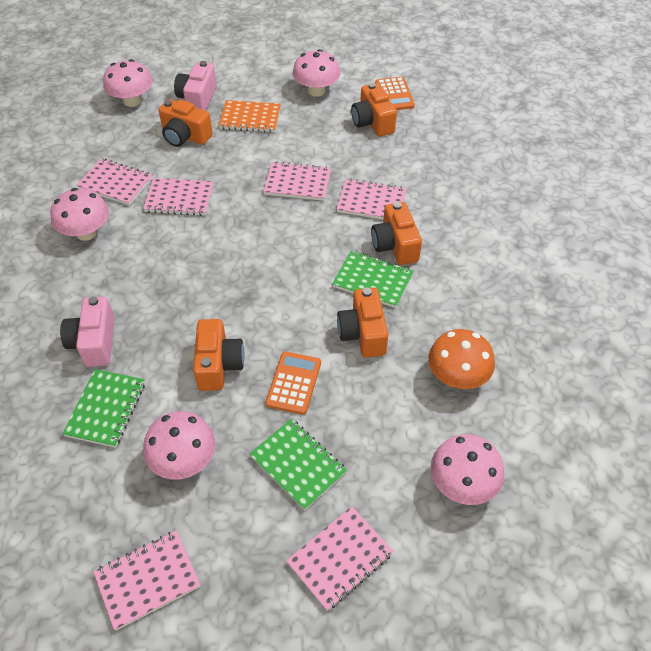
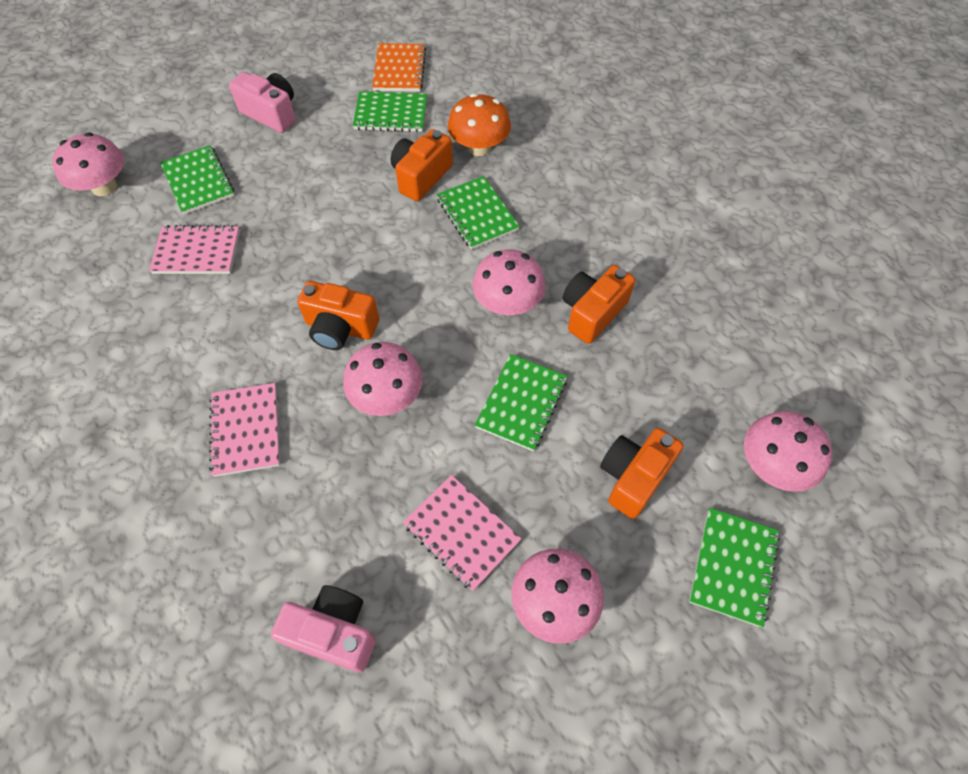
green notebook: [62,369,145,448] [249,419,347,510] [332,250,413,308] = 3 -> [160,145,234,214] [353,91,427,132] [437,176,520,249] [475,354,568,451] [689,508,780,627] = 5
orange calculator: [266,351,321,415] [375,77,415,110] = 2 -> none = 0
orange camera: [159,99,213,147] [193,319,245,391] [337,287,388,358] [351,83,397,137] [371,202,422,265] = 5 -> [297,281,379,350] [391,129,453,201] [562,265,635,344] [600,428,683,519] = 4
pink notebook: [76,158,152,206] [93,530,200,631] [143,178,213,216] [263,161,331,201] [286,506,393,611] [337,178,406,220] = 6 -> [149,225,240,274] [209,383,280,477] [403,475,521,591] = 3

